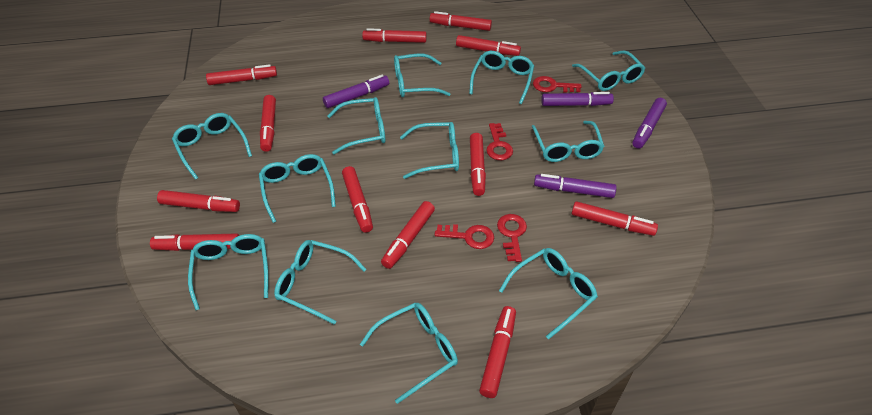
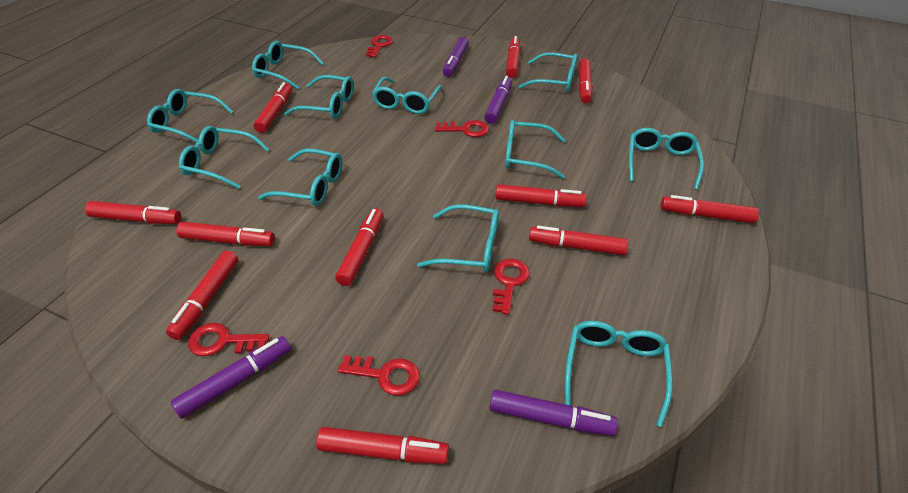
red key: [435,224,494,249] [486,123,513,160] [497,214,527,262] [533,76,582,93] = 4 -> [188,323,269,356] [338,355,420,396] [366,35,393,58] [435,120,489,137] [492,259,530,315] = 5
red marker: [150,233,239,251] [157,190,240,212] [206,64,277,85] [260,95,276,152] [342,166,373,233] [362,28,427,43] [381,201,435,269] [429,11,492,31] [456,35,521,56] [470,133,486,196] [479,306,516,398] [572,201,658,236] = 12 -> [85,201,181,224] [166,251,238,340] [177,222,275,246] [254,82,292,133] [316,427,449,464] [335,208,383,286] [495,184,586,207] [506,36,521,78] [529,226,628,255] [579,59,593,103] [661,195,759,223] = 11
turquoise glasses: [172,113,252,180] [188,234,269,310] [259,154,336,223] [274,240,366,325] [327,97,385,154] [360,303,458,404] [394,54,450,97] [400,122,459,179] [469,51,534,104] [499,248,598,340] [531,121,604,162] [572,50,645,91] = 12 -> [147,89,233,143] [179,126,269,189] [252,41,324,89] [258,149,342,206] [284,75,354,119] [372,77,443,114] [417,204,499,272] [505,120,566,179] [518,52,578,92] [565,321,673,427] [629,128,704,190] = 11

